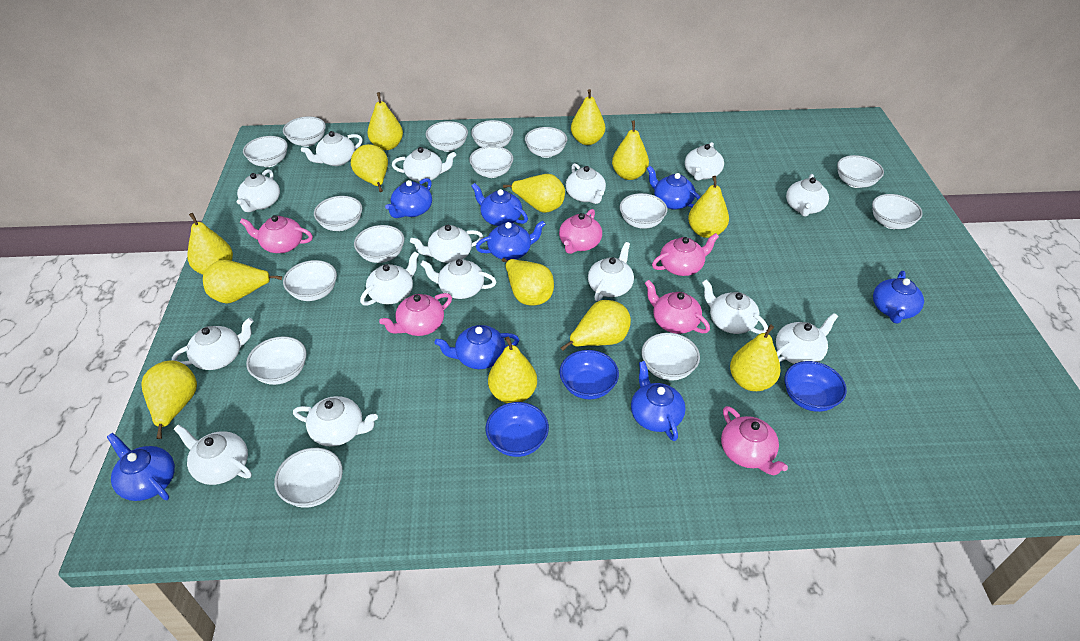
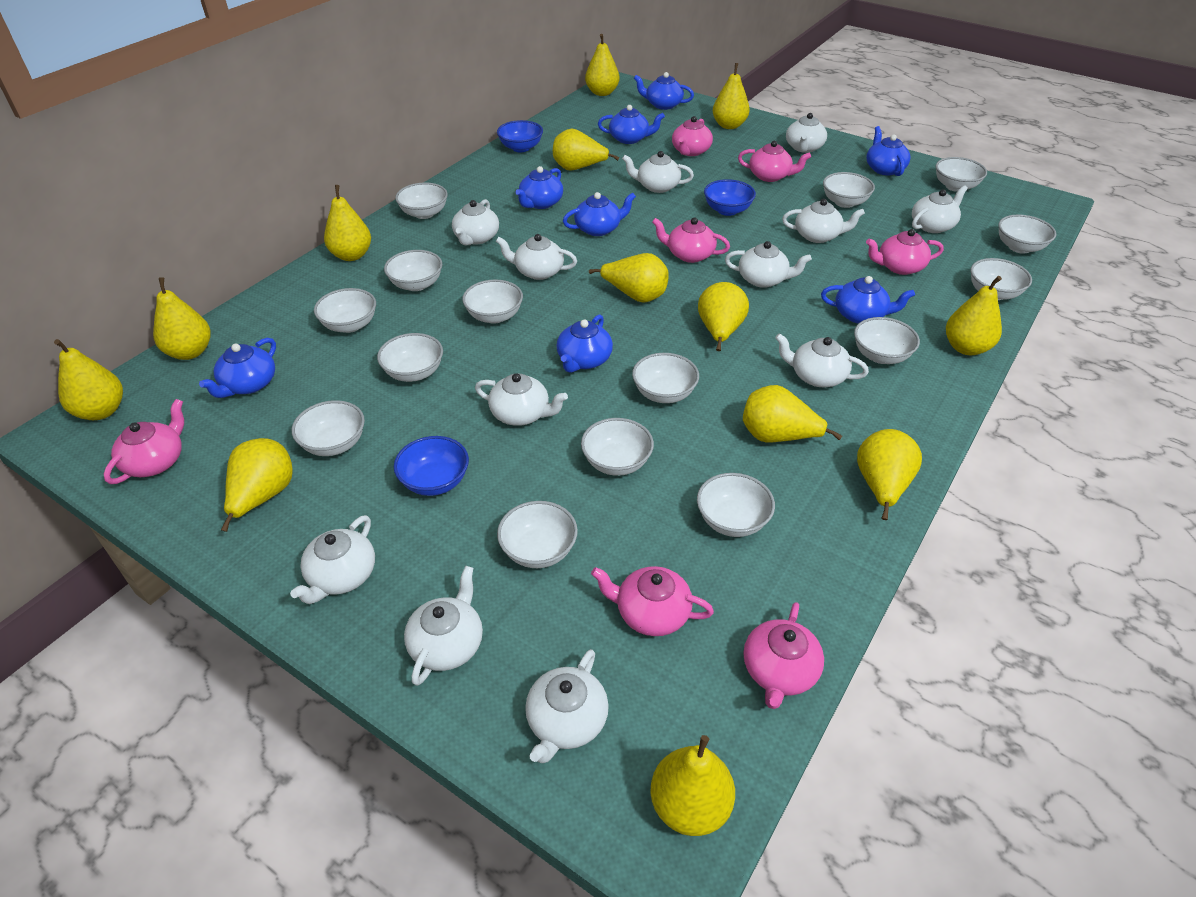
pink teapot: [240,215,313,253] [379,293,452,336] [559,209,602,254] [645,280,710,334] [652,233,719,276] [721,406,788,476] = 6 -> [104,399,184,484] [591,566,714,636] [652,217,730,263] [672,116,713,156] [738,141,811,182] [744,602,824,709] [866,229,944,275] = 7
white teapot: [172,318,253,370] [174,424,252,485] [237,169,280,212] [293,396,378,446] [301,131,363,166] [360,251,419,306] [392,147,456,182] [410,225,483,263] [420,259,496,299] [566,163,606,204] [588,242,634,301] [685,142,724,181] [702,280,768,334] [776,313,838,364] [786,174,829,217] = 15 -> [290,515,375,604] [404,566,483,686] [452,199,499,245] [475,373,568,426] [496,234,577,280] [525,649,609,763] [622,151,694,193] [725,241,812,288] [775,333,869,387] [782,199,865,243] [786,113,827,153] [912,185,968,233] = 12

